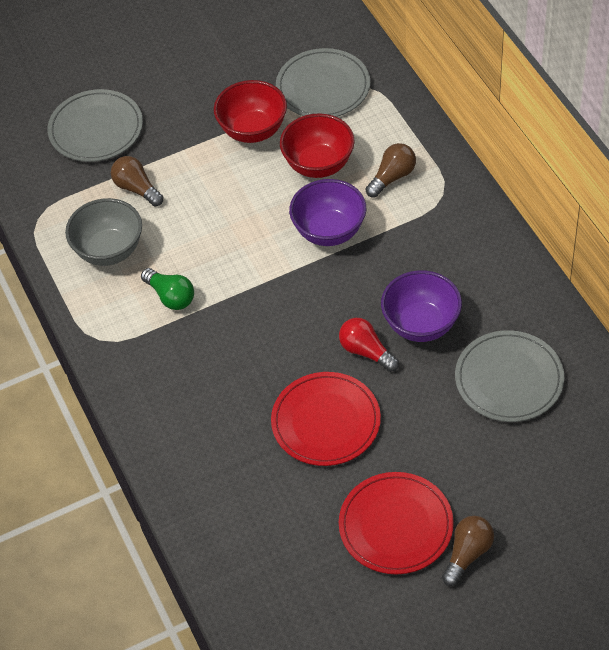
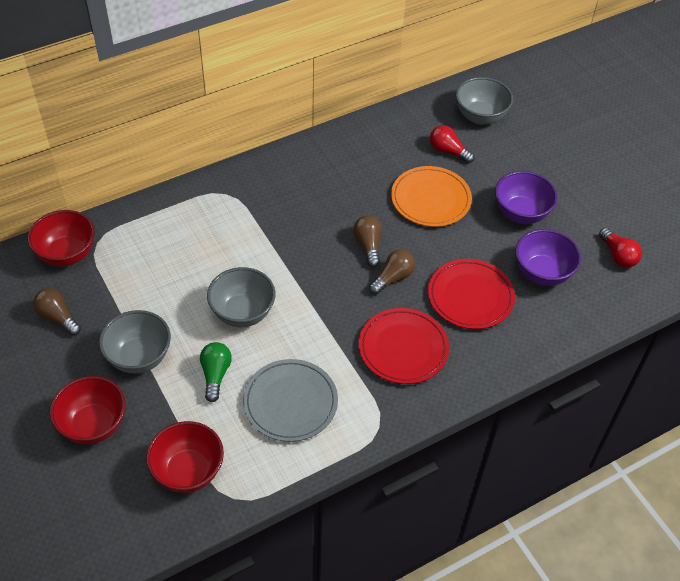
grey bowl: [65,198,142,266] = 1 -> [99,310,171,374] [207,267,275,327] [456,77,513,125] = 3
grey plate: [47,89,143,162] [276,48,370,117] [455,330,564,422] = 3 -> [243,359,338,442] = 1
orange plate: none = 0 -> [391,166,472,227] = 1
red bowl: [214,80,287,143] [280,113,355,178] = 2 -> [28,210,95,267] [50,376,126,444] [146,421,224,493] = 3
red light bulb: [339,318,399,372] = 1 -> [430,125,475,163] [599,228,642,267] = 2

